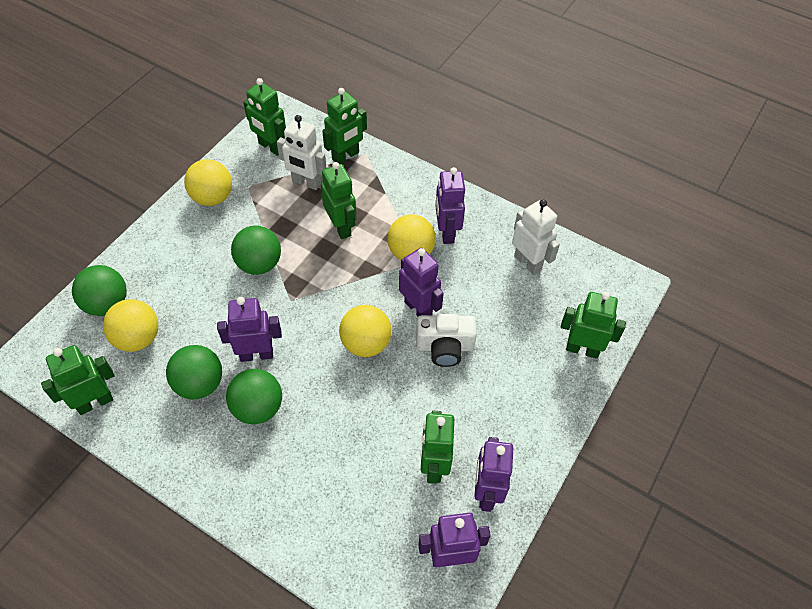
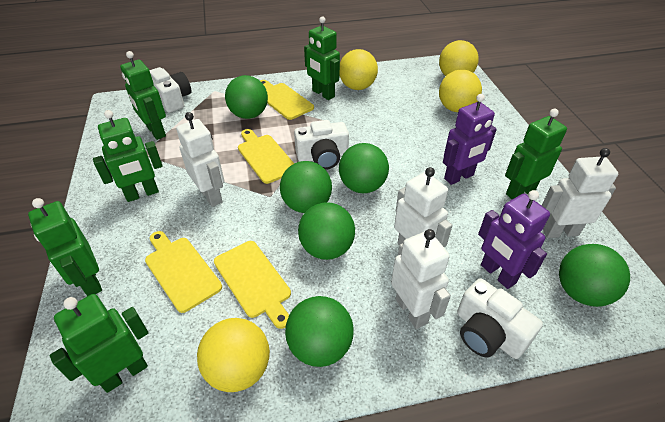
green ball: [72,265,127,316] [166,345,222,399] [226,369,282,424] [231,225,281,275] = 4 -> [225,75,268,119] [280,161,332,213] [285,296,354,367] [298,202,355,260] [339,143,389,193] [559,244,630,307] = 6
purple robot: [217,297,282,362] [399,248,444,316] [418,513,491,567] [435,167,465,244] [474,437,513,512] = 5 -> [443,94,497,185] [478,190,550,289] = 2
white camera: [416,314,477,367] = 1 -> [149,67,192,113] [294,120,349,170] [457,278,543,359] = 3
white robot: [277,115,326,190] [512,200,560,275] = 2 -> [176,112,225,207] [391,229,451,329] [394,167,452,247] [541,148,618,238] = 4
yellow cutting board: none = 0 -> [145,231,222,313] [214,241,291,329] [238,129,294,184] [260,80,314,120] = 4

